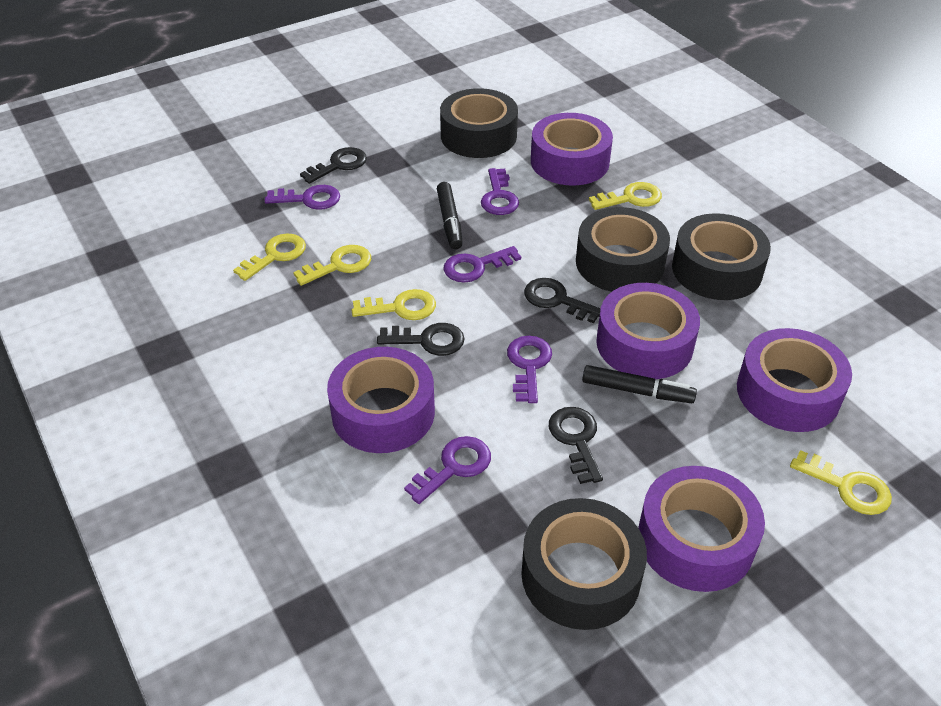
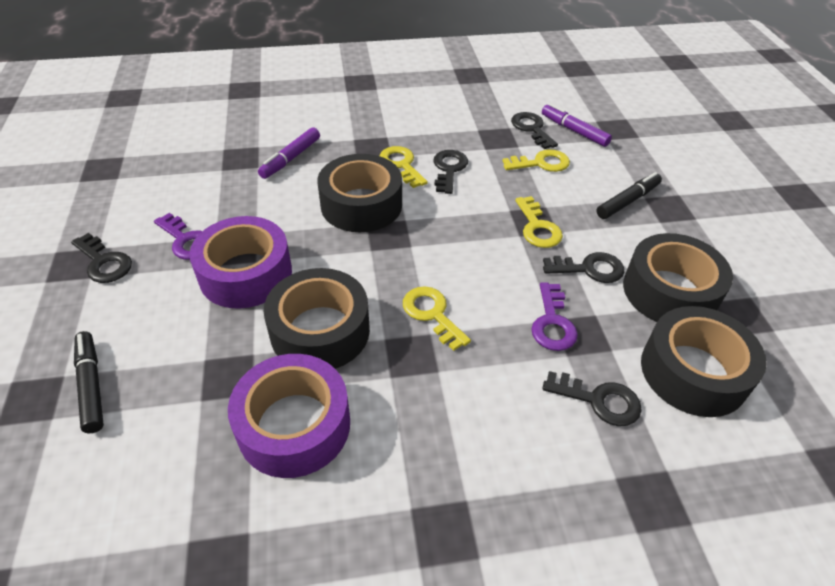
black key: [300,147,367,184] [377,323,465,356] [524,278,601,323] [549,407,603,484] = 4 -> [71,233,132,283] [433,150,468,194] [511,112,558,149] [542,371,642,426] [543,252,625,283] = 5
purple key: [265,185,340,210] [404,436,491,504] [444,246,521,283] [481,168,519,215] [507,336,552,403] = 5 -> [154,213,202,260] [532,282,578,351] = 2
purple marker: none = 0 -> [258,127,320,179] [542,104,612,147] = 2
purple tape: [327,347,435,453] [531,113,613,185] [596,283,700,379] [638,466,765,592] [737,328,852,432] = 5 -> [189,216,292,309] [228,354,350,478] = 2
yellow key: [233,233,306,281] [293,245,371,286] [351,289,436,320] [589,182,662,210] [790,450,892,515] = 5 -> [380,146,428,188] [403,286,471,351] [502,149,570,172] [515,196,563,248] = 4

